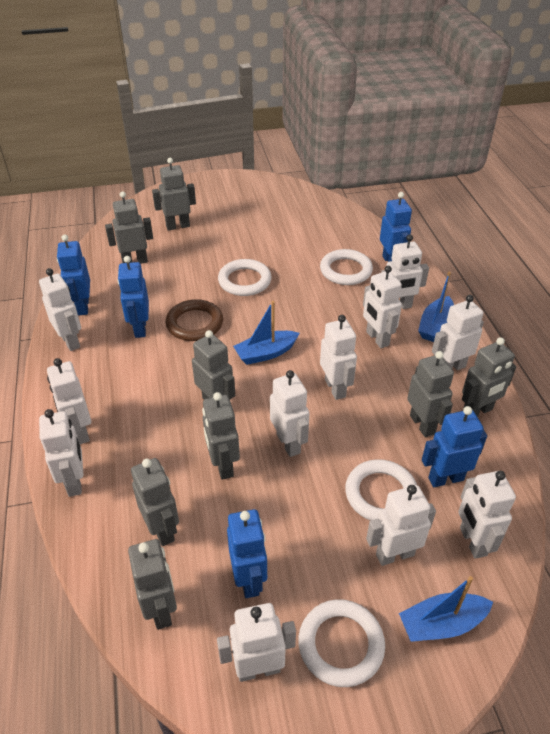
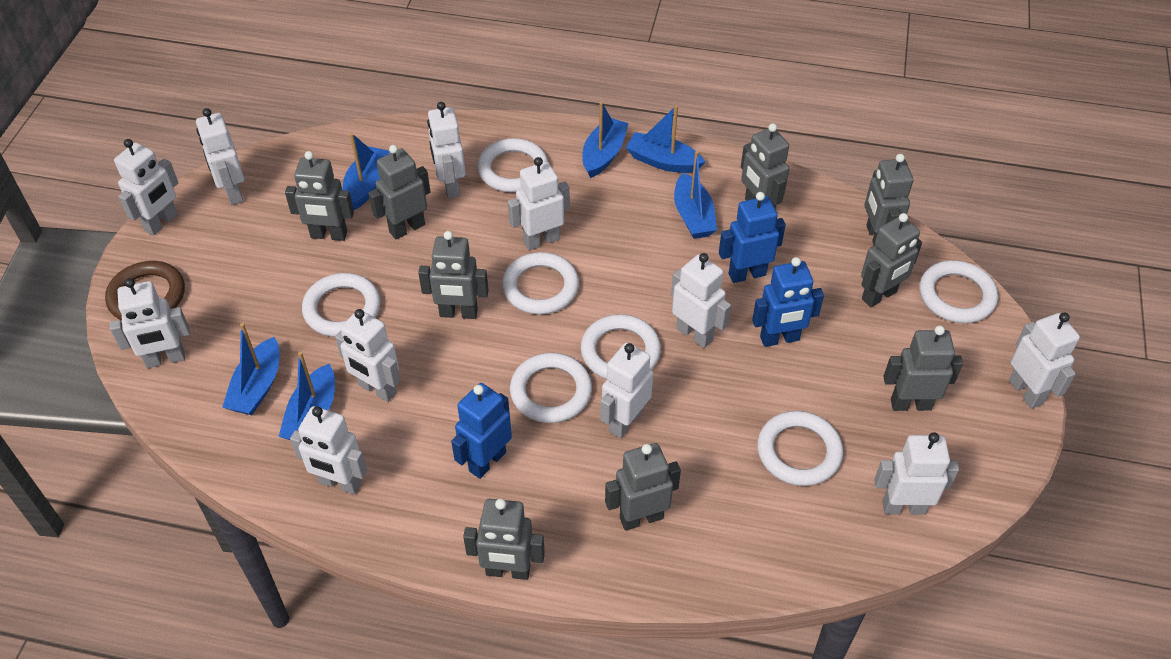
blue boat: [233,301,299,365] [399,576,493,642] [418,272,454,342] = 3 -> [223,323,279,415] [278,352,335,440] [343,133,390,210] [582,102,629,178] [626,105,705,173] [674,151,717,239] = 6
blue robot: [57,234,90,315] [117,256,149,338] [227,509,267,598] [380,192,412,262] [422,406,487,487] = 5 -> [451,383,512,479] [719,192,786,283] [752,257,824,347] = 3
grey robot: [105,191,153,264] [128,539,177,630] [131,458,179,546] [152,158,196,230] [192,330,235,399] [202,392,240,480] [407,351,454,437] [462,337,516,417] = 8 -> [285,151,354,241] [368,145,430,239] [418,231,489,319] [463,499,545,580] [605,443,681,531] [741,123,790,209] [861,213,922,307] [864,154,913,245] [883,325,963,411] = 9
white ring: [218,259,272,296] [298,599,385,687] [320,249,373,285] [345,459,417,521] = 4 -> [302,273,380,337] [478,138,548,192] [502,252,579,315] [510,353,592,423] [581,314,661,379] [757,411,843,486] [919,260,998,323] = 7

